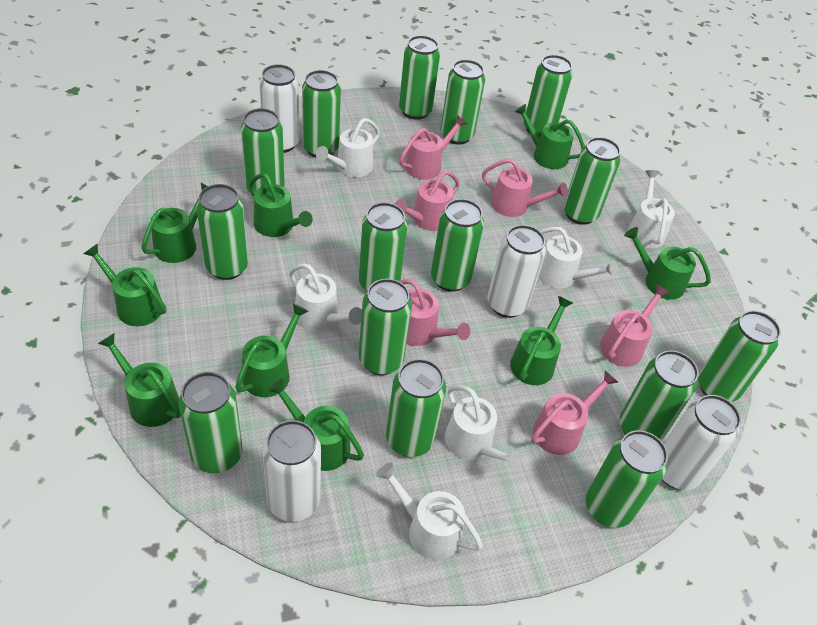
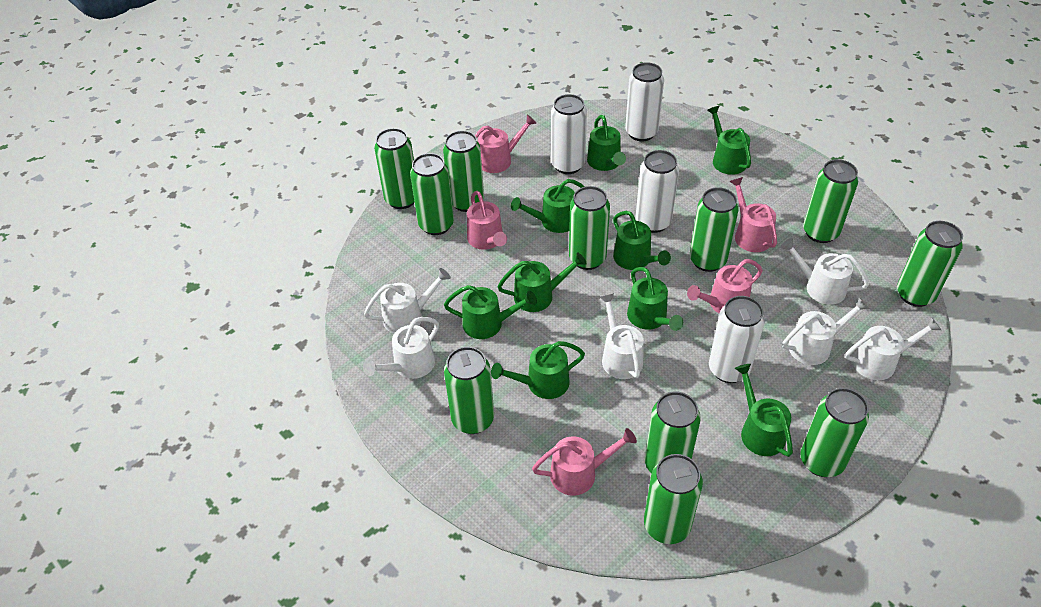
green can: [179,372,243,473] [196,184,248,280] [241,108,285,196] [302,70,341,158] [359,202,407,291] [359,279,412,375] [386,359,446,457] [399,35,440,120] [431,199,484,292] [441,60,485,145] [524,55,572,137] [563,137,620,225] [586,430,668,528] [620,350,699,441] [698,310,781,402] = 15 -> [374,128,415,209] [410,153,454,235] [443,131,484,212] [444,347,494,434] [569,186,610,270] [644,454,703,544] [645,391,701,473] [690,187,739,272] [800,388,869,477] [803,159,858,243] [897,221,963,307] = 11
pink watering can: [395,171,460,231] [399,115,467,180] [399,279,470,346] [482,159,568,217] [531,370,619,455] [600,284,670,367] = 6 -> [467,191,507,250] [475,115,536,173] [532,428,637,496] [687,259,763,313] [729,177,777,252] = 5

